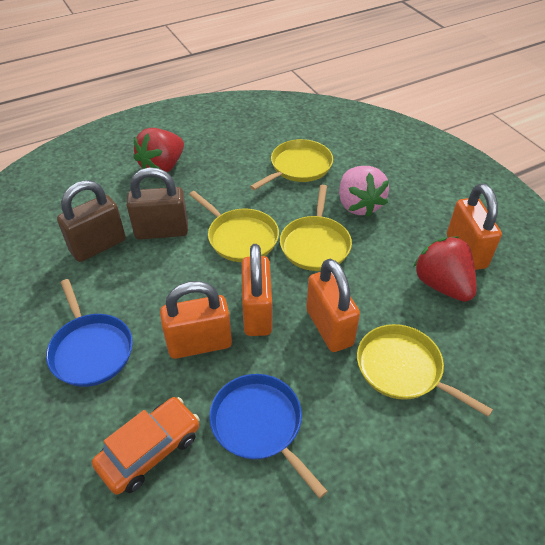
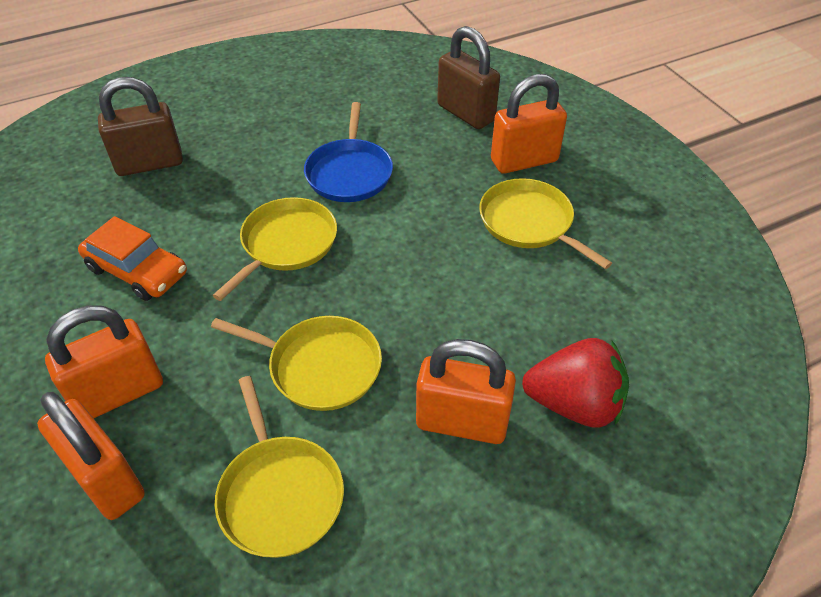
blue pan: [46,279,133,387] [209,374,328,498] = 2 -> [304,102,393,202] = 1
pink strawberry: [339,166,389,217] = 1 -> none = 0
red strawberry: [133,128,184,173] [413,237,476,302] = 2 -> [522,338,629,428] = 1

